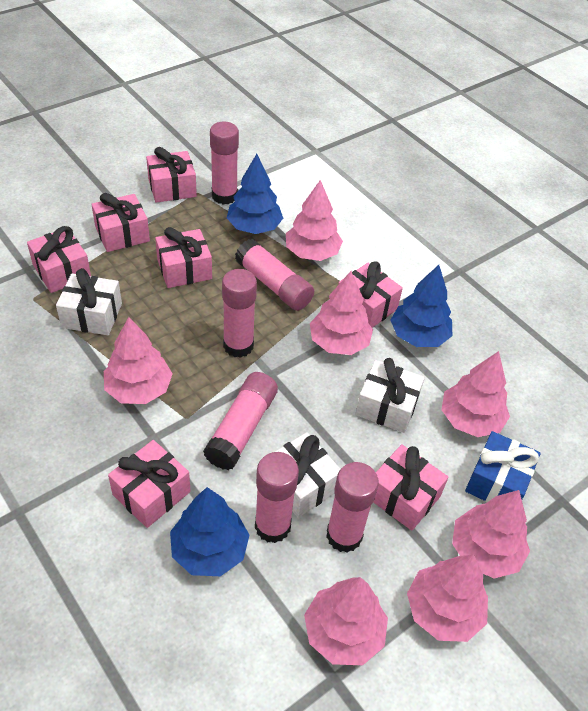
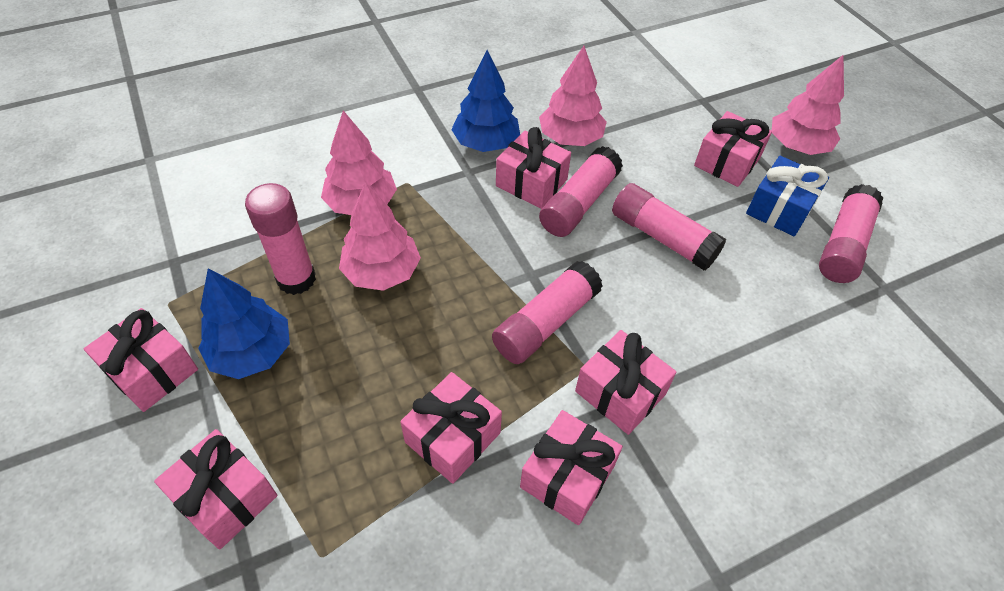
blue tree: [170,487,250,576] [227,154,283,234] [390,265,452,347] = 3 -> [198,268,290,379] [451,50,520,152] = 2
pink glue stick: [203,372,278,470] [210,122,239,205] [222,269,257,358] [235,239,314,311] [255,452,299,543] [326,462,379,553] = 6 -> [245,183,316,295] [492,261,603,364] [539,146,623,237] [612,183,726,271] [819,184,883,283] = 5
pink tree: [104,317,173,404] [286,180,343,261] [304,577,388,665] [310,271,373,355] [407,554,488,642] [441,351,510,437] [452,490,530,578] = 7 -> [321,111,397,215] [339,182,421,291] [539,46,607,146] [772,55,844,155] = 4
white gift: [56,268,122,335] [275,432,340,518] [356,358,425,433] = 3 -> none = 0

